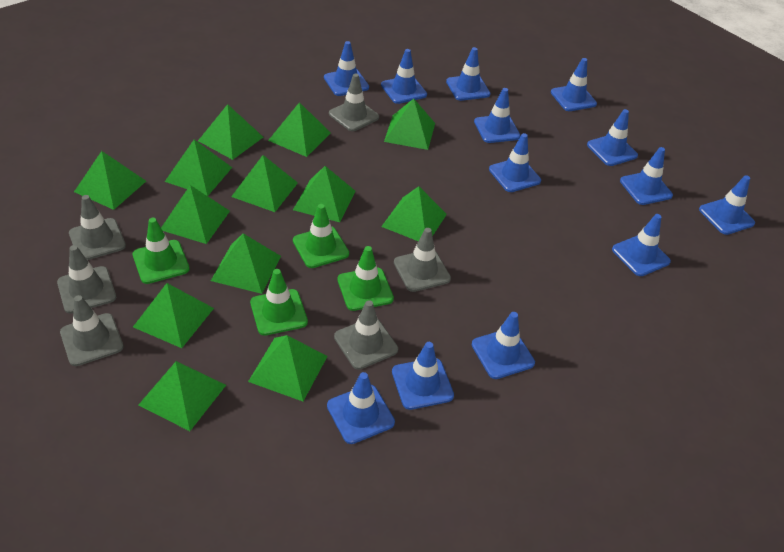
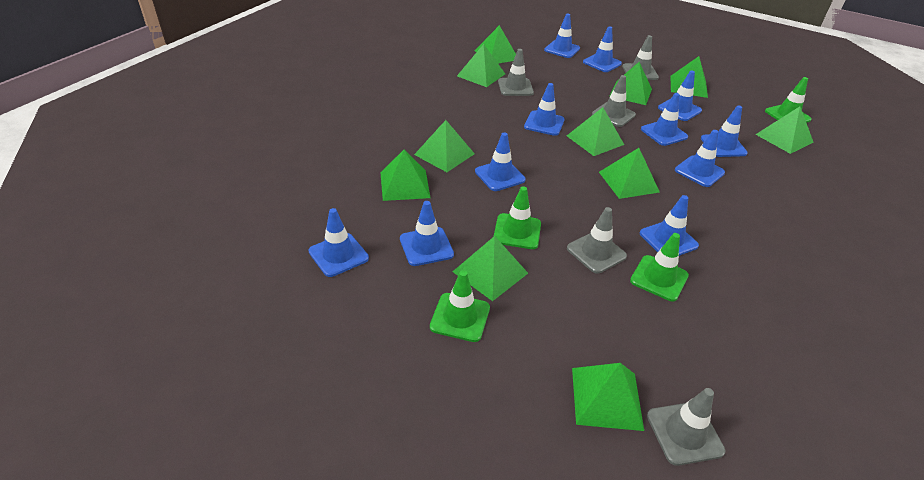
blue traffic cone: [324,41,369,96] [327,372,395,444] [381,49,427,104] [392,342,454,410] [446,47,491,101] [472,312,535,379] [474,88,521,143] [489,133,541,192] [551,58,597,111] [587,109,638,166] [612,214,671,276] [620,147,673,205] [699,175,755,235] = 13 -> [308,208,369,277] [400,201,454,266] [475,132,526,191] [524,83,565,136] [544,13,580,58] [583,26,622,72] [640,195,699,256] [641,93,688,146] [658,71,702,121] [675,130,725,187] [701,105,748,157] = 11
green pyramid: [74,151,146,210] [133,283,214,348] [139,361,226,431] [161,185,230,244] [165,140,232,196] [198,104,263,160] [211,234,281,294] [231,155,298,212] [248,335,327,401] [268,102,331,157] [293,166,355,222] [381,186,447,241] [384,99,435,150] = 13 -> [380,150,430,201] [414,120,475,172] [452,236,528,301] [457,44,505,87] [474,25,516,64] [567,107,624,156] [572,363,644,431] [599,148,660,199] [609,62,652,105] [670,56,708,98] [755,106,814,154] = 11
grey traffic cone: [57,245,116,314] [60,295,124,366] [69,195,126,260] [329,73,379,131] [334,300,398,370] [394,228,451,292] = 6 -> [498,49,534,96] [567,207,627,274] [592,75,636,127] [622,35,659,80] [647,388,725,466] = 5

